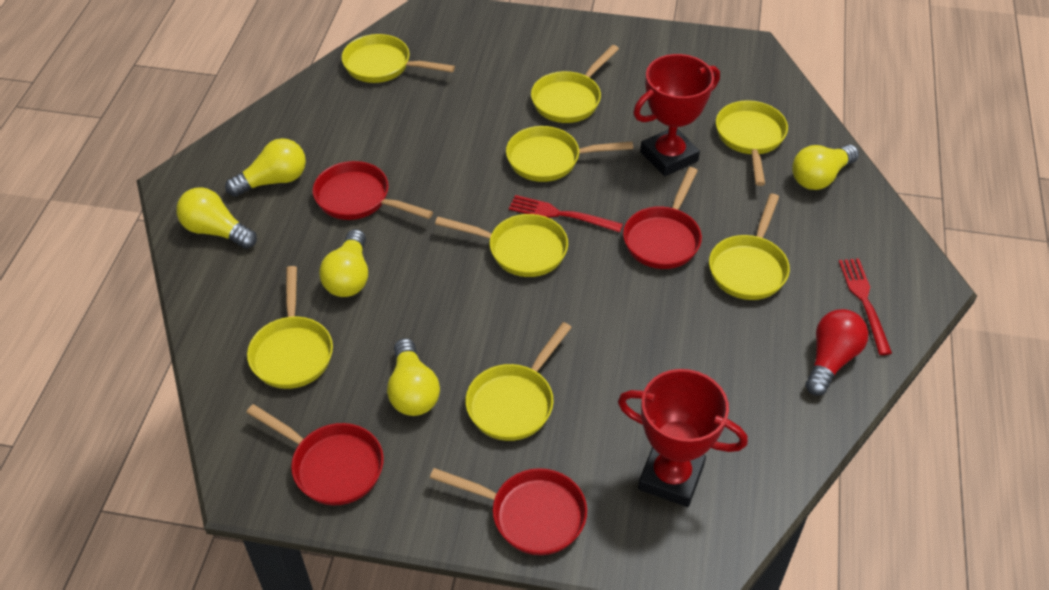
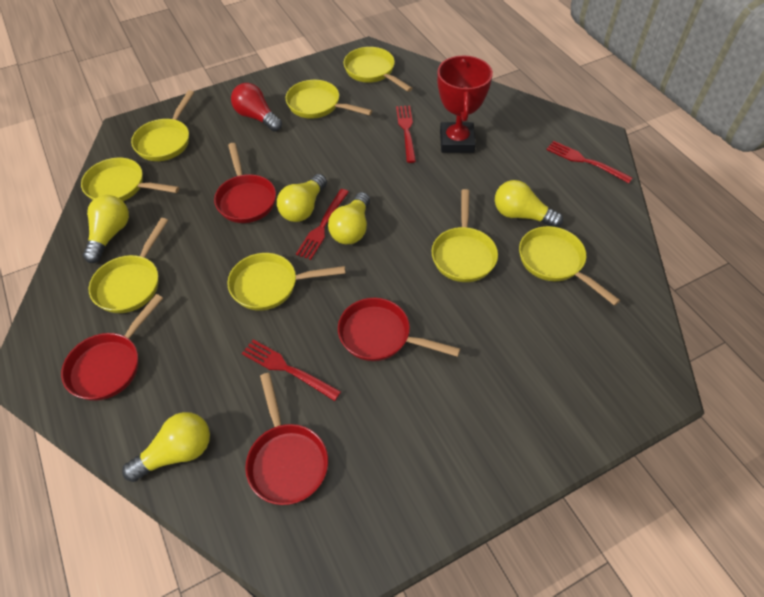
red fork: [509,195,623,232] [839,258,892,355] = 2 -> [242,339,341,401] [296,189,349,260] [396,106,416,163] [546,141,632,183] = 4
red trophy: [618,369,748,507] [633,54,720,176] = 2 -> [437,55,493,153] = 1

